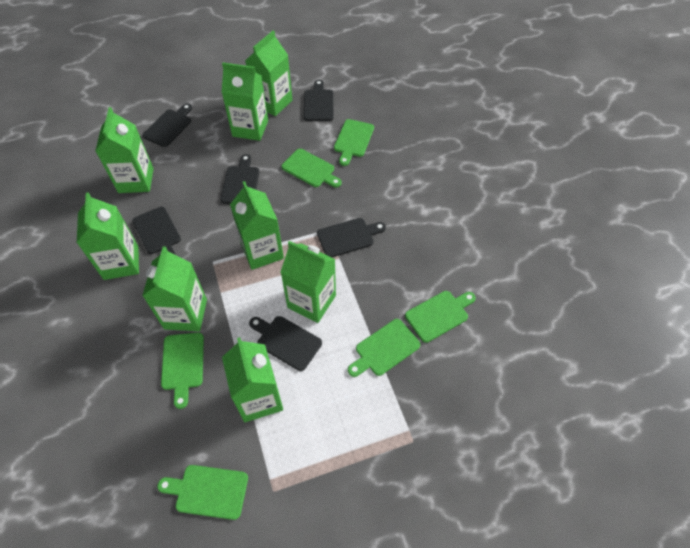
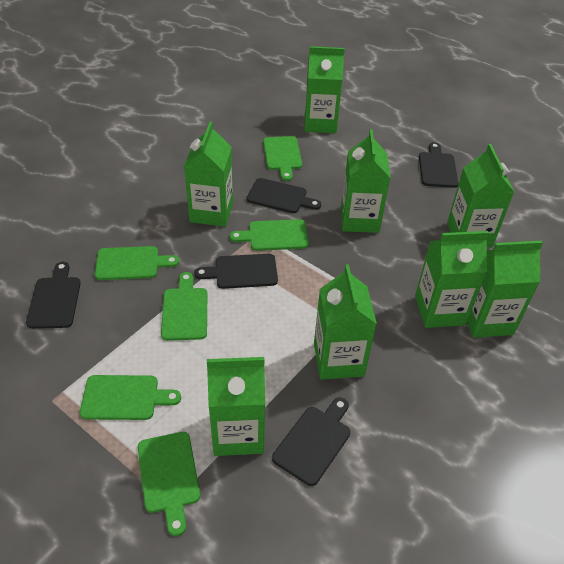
black cutting board: [132,207,181,255] [142,103,192,147] [220,154,259,204] [249,316,322,371] [304,80,334,121] [317,218,386,257] = 6 -> [26,262,81,329] [194,254,278,289] [246,178,321,213] [272,397,350,486] [419,142,458,188] = 5

